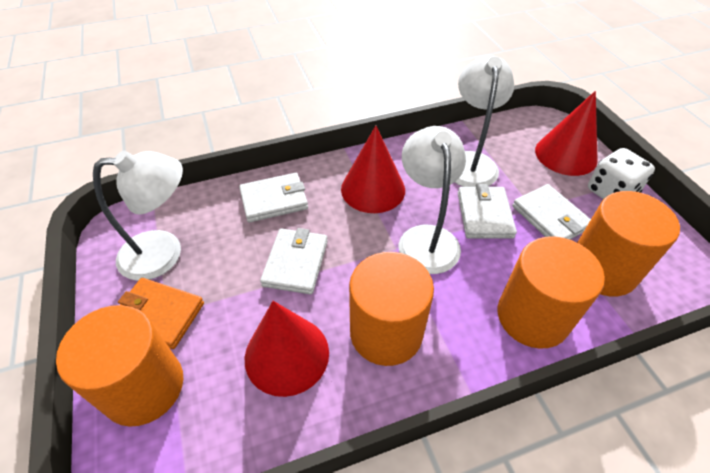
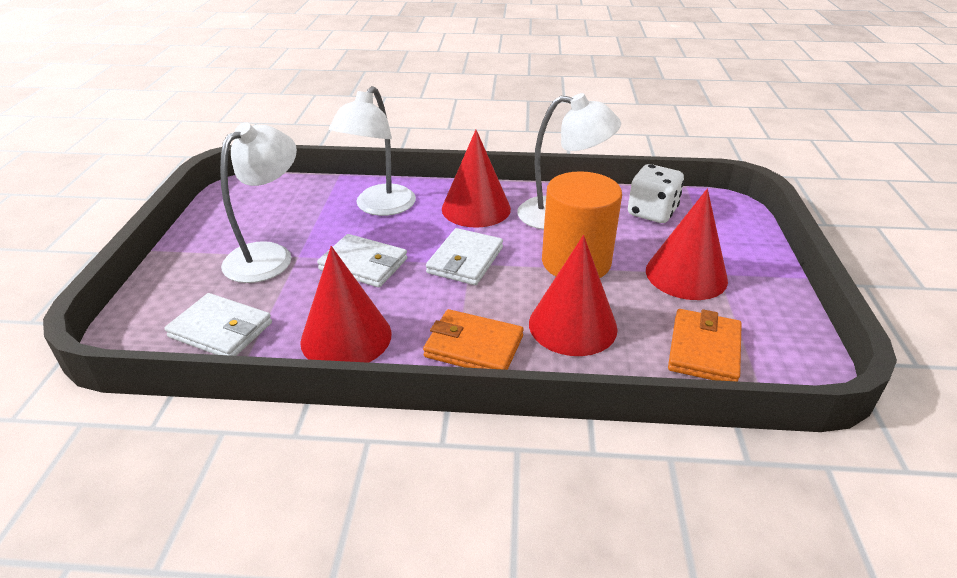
orange cylinder: [56,305,183,427] [349,252,434,366] [498,236,605,349] [577,191,680,296] = 4 -> [542,171,622,278] = 1
orange wallet: [118,278,204,349] = 1 -> [423,309,524,370] [668,309,742,381] = 2
red cone: [245,301,329,397] [341,126,405,213] [535,91,598,176] = 3 -> [300,246,392,363] [442,130,511,228] [529,235,618,356] [646,189,728,300] = 4
white wallet: [239,173,308,223] [260,228,328,294] [458,184,517,239] [512,184,591,240] = 4 -> [165,293,272,356] [317,234,407,287] [426,228,503,285] = 3

